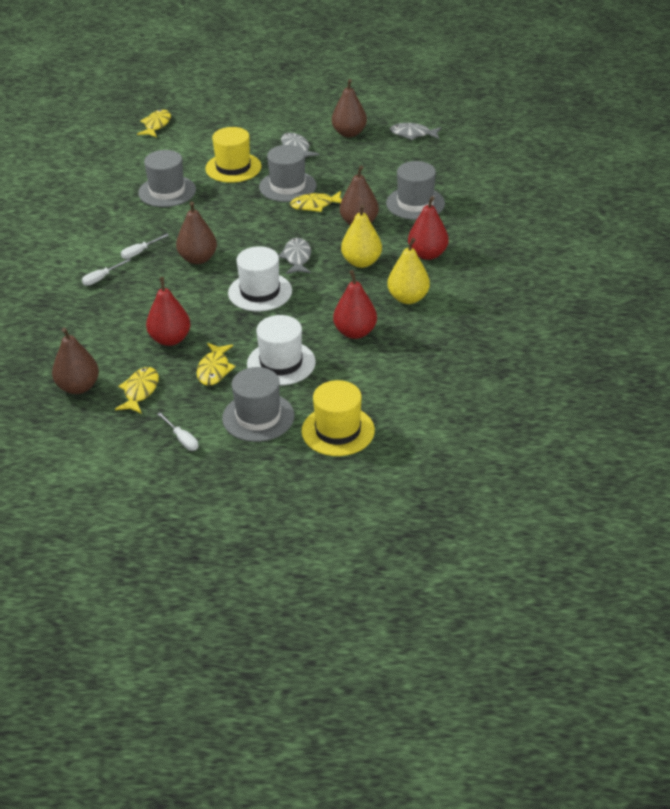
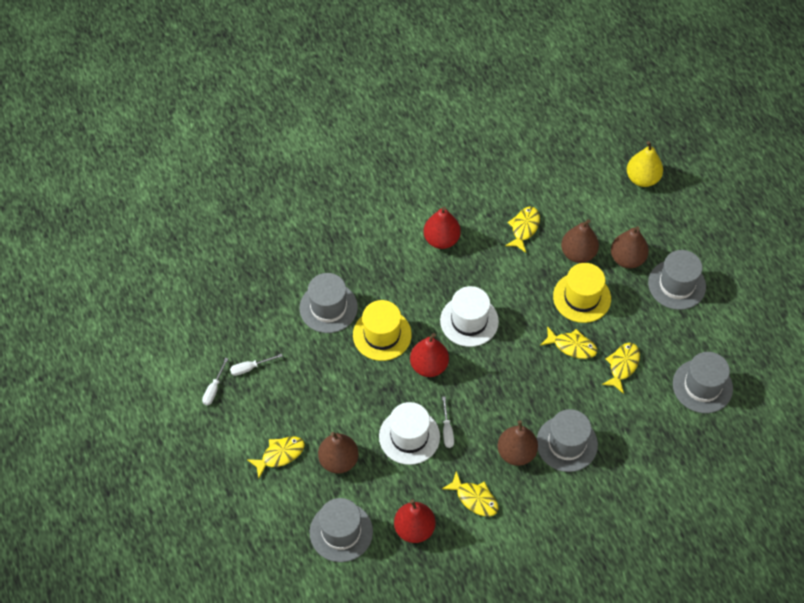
grey fish: [278,238,311,274] [281,133,319,158] [390,123,442,140] = 3 -> none = 0
grey hat: [138,150,196,207] [222,367,294,442] [259,145,316,202] [386,161,445,220] = 4 -> [300,273,358,333] [310,498,373,562] [537,409,598,472] [648,250,706,310] [673,352,733,413] = 5
yellow fish: [115,367,159,414] [137,109,171,137] [197,343,236,386] [290,191,342,212] = 4 -> [247,436,305,478] [442,471,499,517] [505,207,540,253] [540,326,597,359] [602,343,640,394] = 5
yellow pear: [341,204,382,268] [387,238,430,304] = 2 -> [627,141,663,187] = 1

